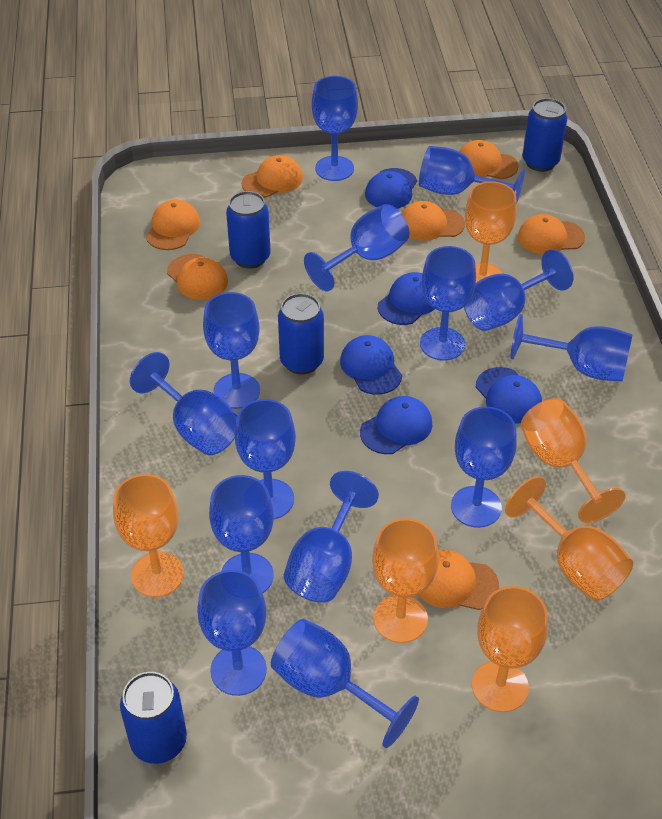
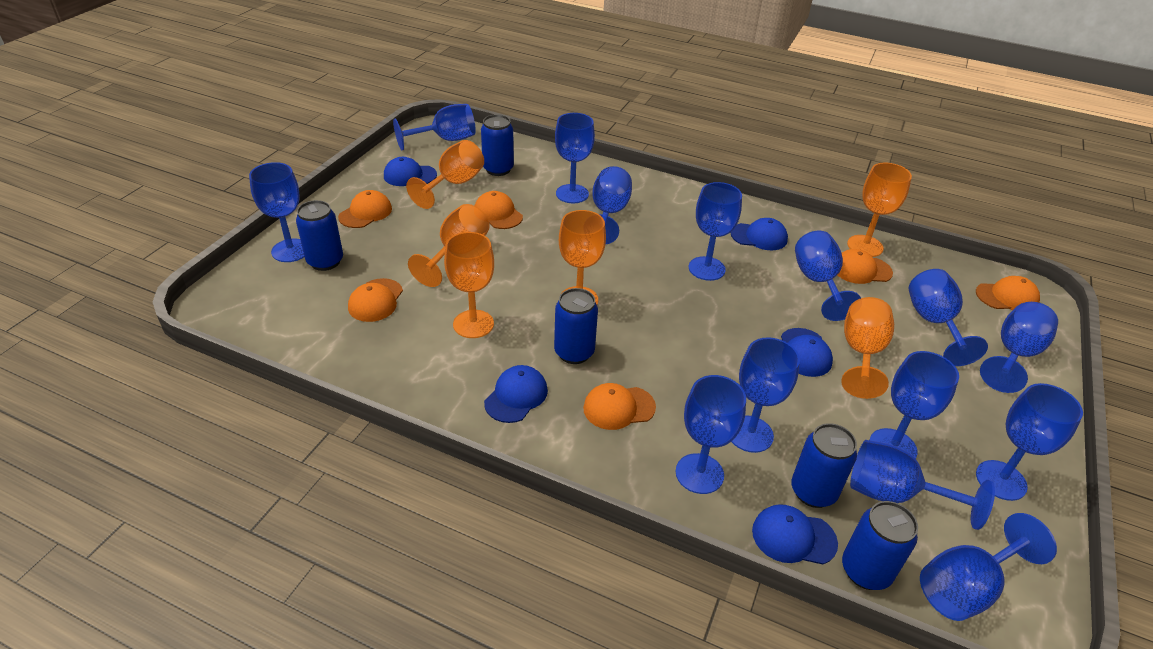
blue can: [120,672,187,764] [226,191,271,269] [278,293,324,375] [523,98,567,172] = 4 -> [296,200,343,271] [481,114,514,176] [554,288,598,364] [791,423,857,508] [842,501,918,590] = 5
orange cap: [146,200,200,250] [167,254,228,300] [242,155,303,198] [402,201,465,241] [418,550,499,610] [459,140,519,179] [518,214,585,255] = 7 -> [338,190,392,228] [348,278,403,322] [475,191,523,229] [583,383,656,430] [838,249,893,284] [976,276,1040,310] = 6

